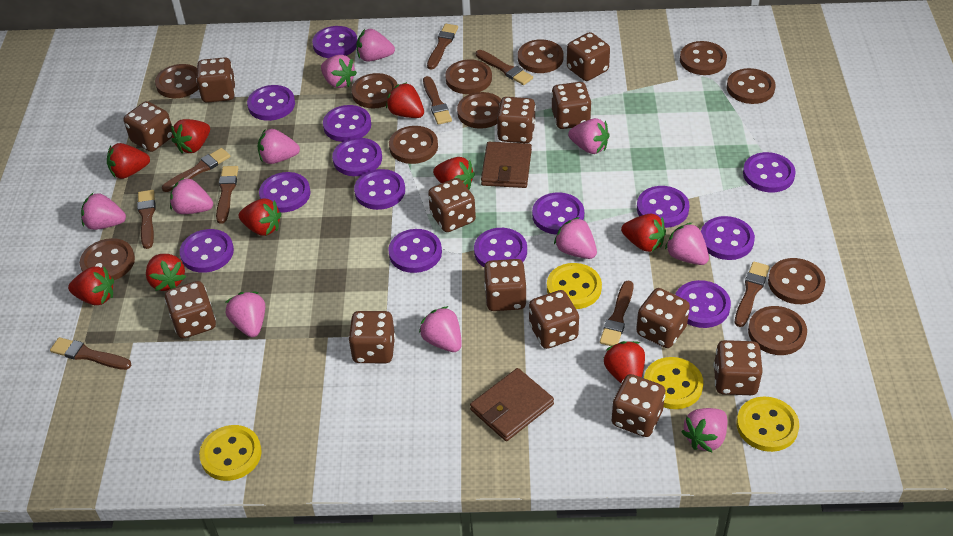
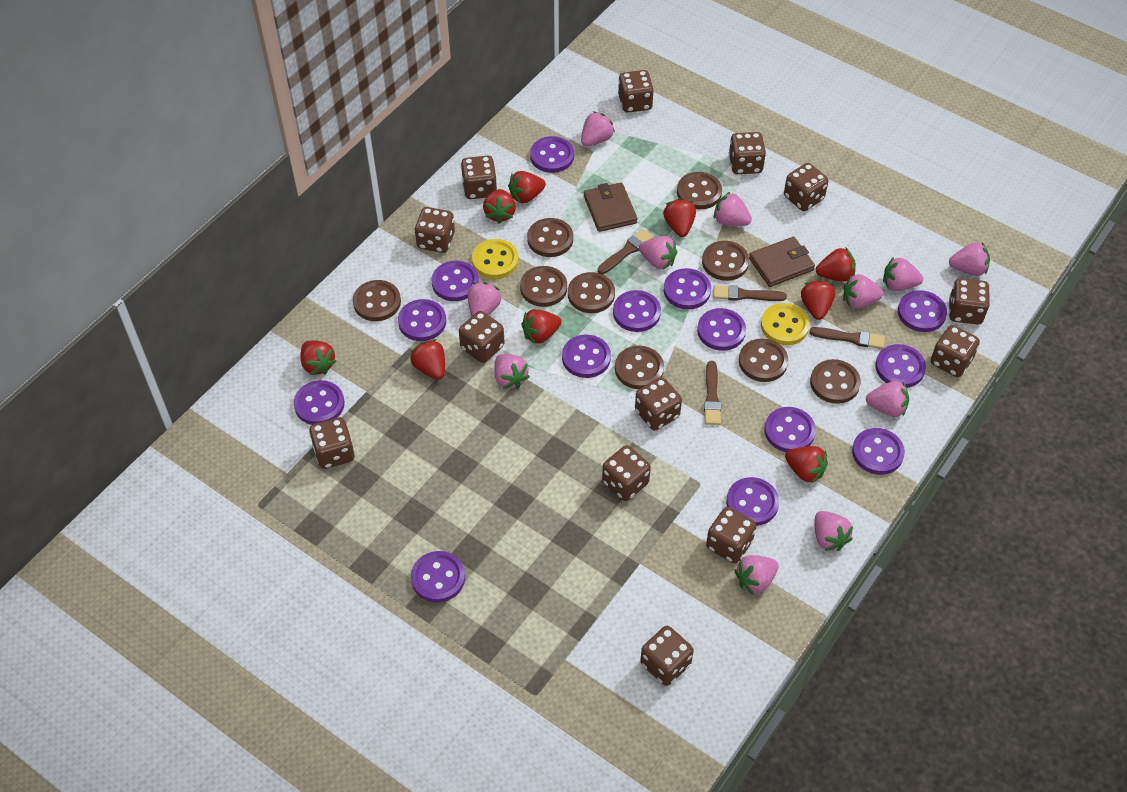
brown brush: [50,337,132,370] [137,190,156,249] [162,148,230,192] [216,166,238,224] [423,76,452,125] [427,24,458,70] [476,50,533,85] [600,281,633,346] [735,262,770,327] = 9 -> [598,229,654,274] [704,361,721,425] [713,285,787,301] [809,327,885,349] = 4
brown button: [80,238,135,280] [155,64,199,98] [351,73,398,109] [389,126,438,164] [445,59,492,94] [457,92,501,129] [518,39,564,73] [680,41,727,75] [727,68,776,104] [748,306,807,355] [768,258,826,304] = 11 -> [353,280,401,321] [520,266,567,307] [527,218,573,257] [568,272,615,313] [615,346,664,389] [677,172,722,209] [702,241,749,281] [739,338,788,382] [810,359,861,404] = 9
yellow button: [199,425,262,481] [547,263,602,309] [644,357,703,409] [737,397,799,452] = 4 -> [472,239,519,279] [761,303,810,345] = 2

